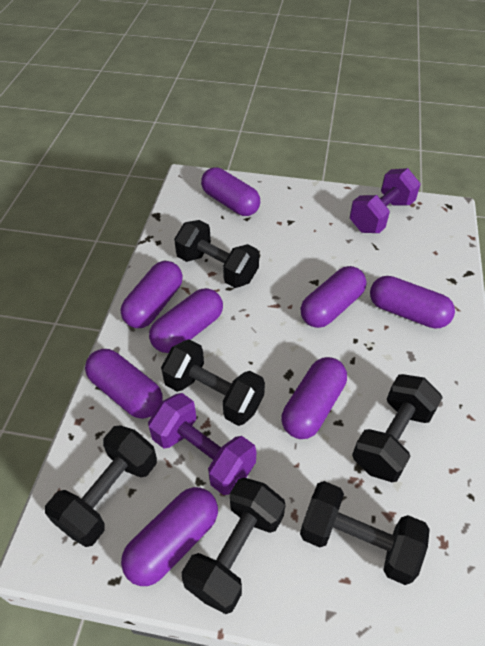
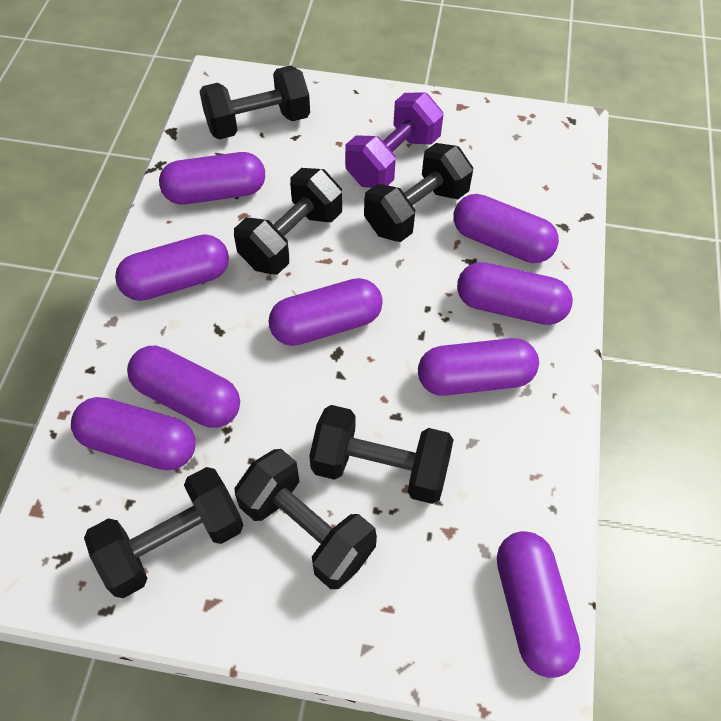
purple capsule: [85,349,163,419] [121,261,183,328] [121,487,218,586] [149,288,223,353] [201,167,260,216] [281,357,347,439] [301,266,367,328] [370,276,455,329] = 8 -> [71,397,195,470] [115,234,229,301] [127,346,240,428] [159,152,265,204] [268,278,383,346] [418,338,539,396] [453,194,559,263] [457,262,573,325] [497,531,581,678] = 9
purple dumbbell: [148,393,256,495] [350,168,421,233] = 2 -> [345,92,444,188] = 1

